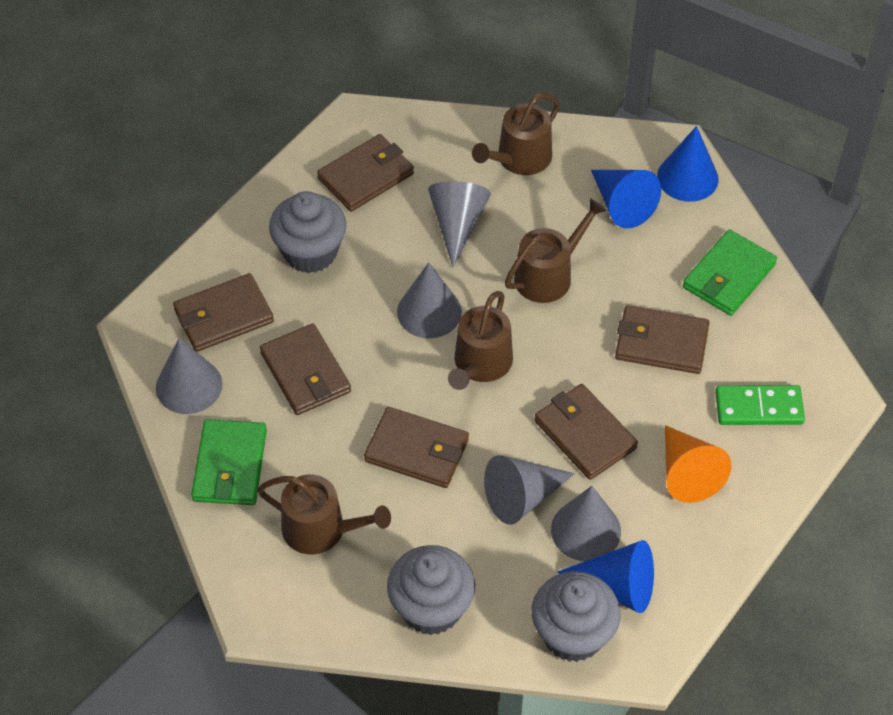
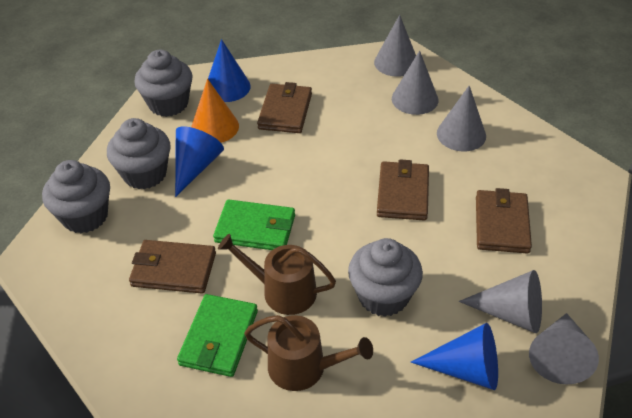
brown wallet: [173,273,274,352] [260,324,351,415] [317,134,414,212] [364,407,469,488] [535,384,638,480] [615,305,709,374] = 6 -> [129,240,216,294] [257,82,312,133] [377,160,429,221] [476,188,532,254] = 4
brown watering can: [257,475,391,554] [448,291,513,390] [472,93,560,175] [505,198,606,303] = 4 -> [218,234,336,315] [244,315,373,391] = 2
green domino: [715,385,805,425] = 1 -> none = 0
grey cupcake: [269,191,347,273] [387,545,475,635] [531,571,621,662] = 3 -> [42,160,110,233] [107,118,171,189] [134,50,192,117] [348,238,423,317] = 4

